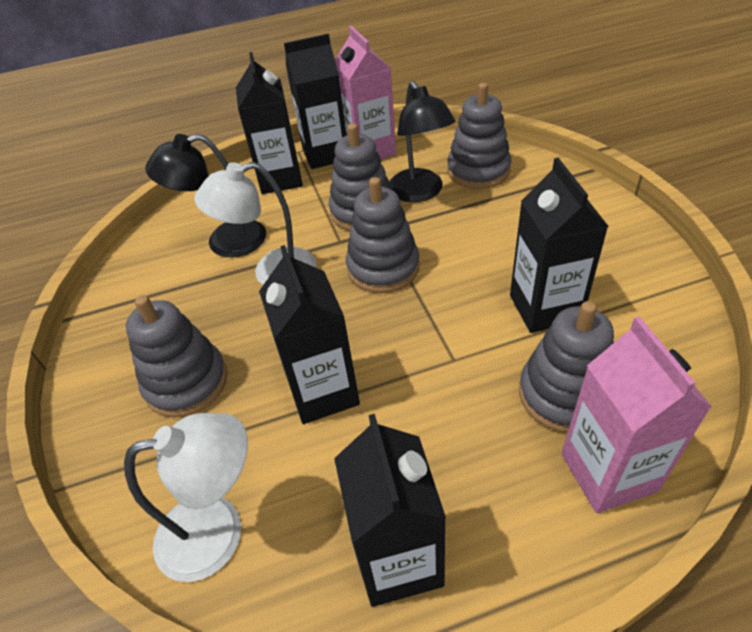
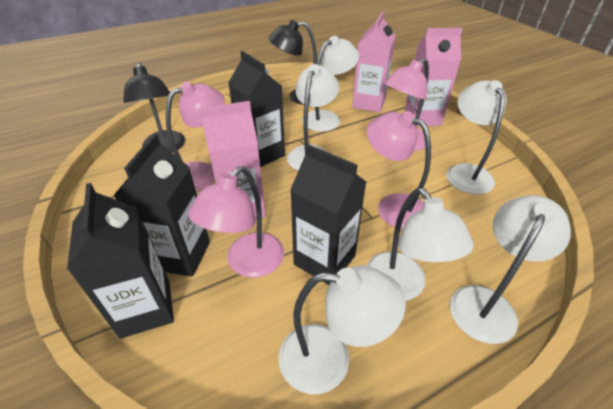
black carton: [236,52,303,194] [259,245,360,424] [284,34,347,169] [334,414,446,607] [510,158,609,333] = 5 -> [67,183,174,339] [113,134,210,277] [228,51,285,167] [290,144,366,285] = 4
grey stacking toy: [126,295,228,418] [329,123,392,231] [346,177,420,293] [447,83,511,189] [519,301,614,433] = 5 -> none = 0
pink carton: [335,26,396,159] [561,316,712,513] = 2 -> [199,101,266,219] [352,11,396,112] [405,28,463,127] = 3
pink lamp: none = 0 -> [166,82,225,191] [188,166,284,278] [367,111,431,229] [384,58,429,151] = 4
white lamp: [124,413,248,582] [194,162,316,285] = 2 -> [279,266,406,394] [287,64,339,171] [302,36,359,132] [366,188,474,301] [446,80,506,194] [450,195,571,344] = 6

